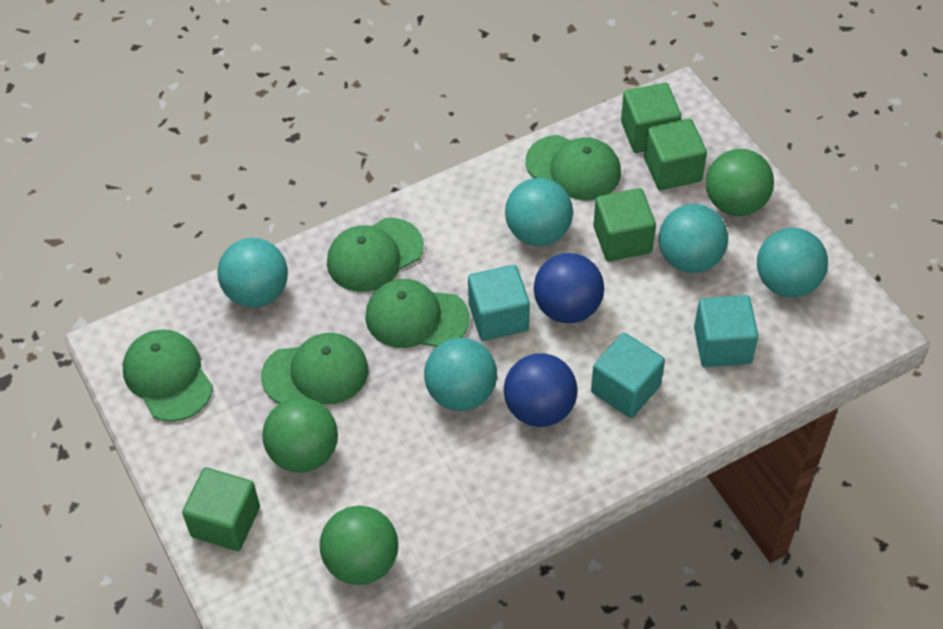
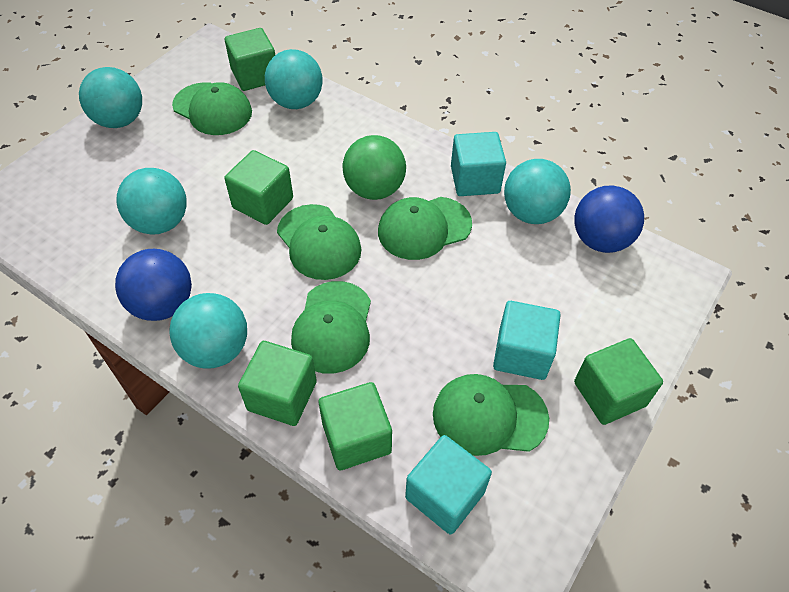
green ball: [262,397,338,473] [320,505,398,585] [706,149,774,216] = 3 -> [343,135,406,200] = 1
green cube: [182,467,260,551] [593,188,656,262] [621,83,681,153] [644,118,707,190] = 4 -> [224,150,293,225] [225,28,275,91] [238,341,317,426] [319,382,392,470] [574,338,663,425] = 5

